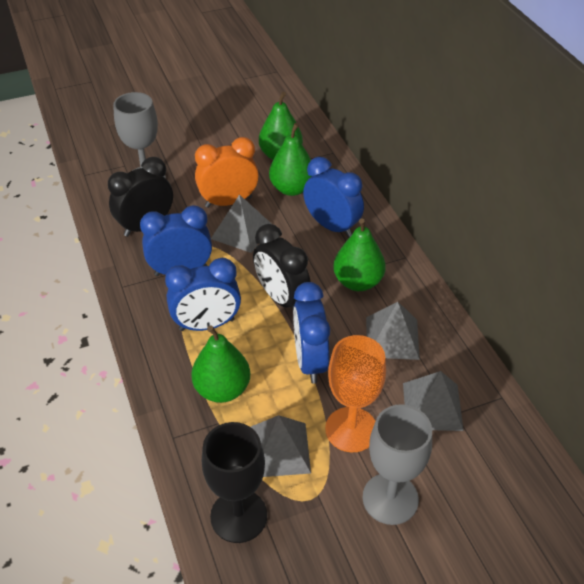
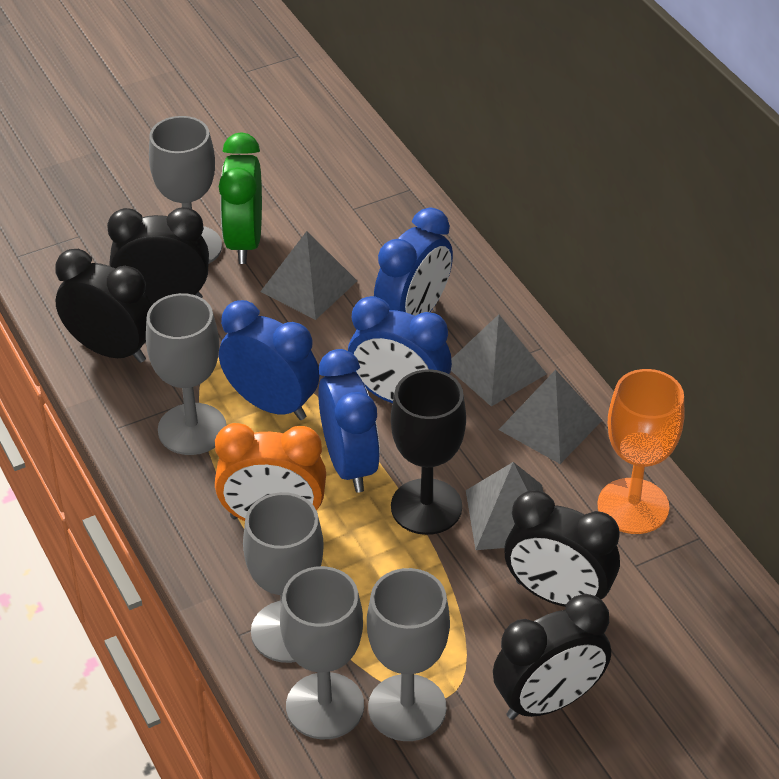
black clock: [108,157,173,237] [253,224,310,309] = 2 -> [55,249,152,363] [107,207,209,305] [493,594,611,720] [504,490,620,607] = 4
green clock: none = 0 -> [219,133,262,264] = 1
green pear: [191,326,250,403] [259,92,303,160] [269,123,312,196] [333,218,386,291] = 4 -> none = 0
grey goblet: [113,92,166,179] [363,404,432,525] = 2 -> [146,293,227,455] [149,116,222,264] [243,492,324,663] [280,566,364,739] [367,568,450,741] = 5

